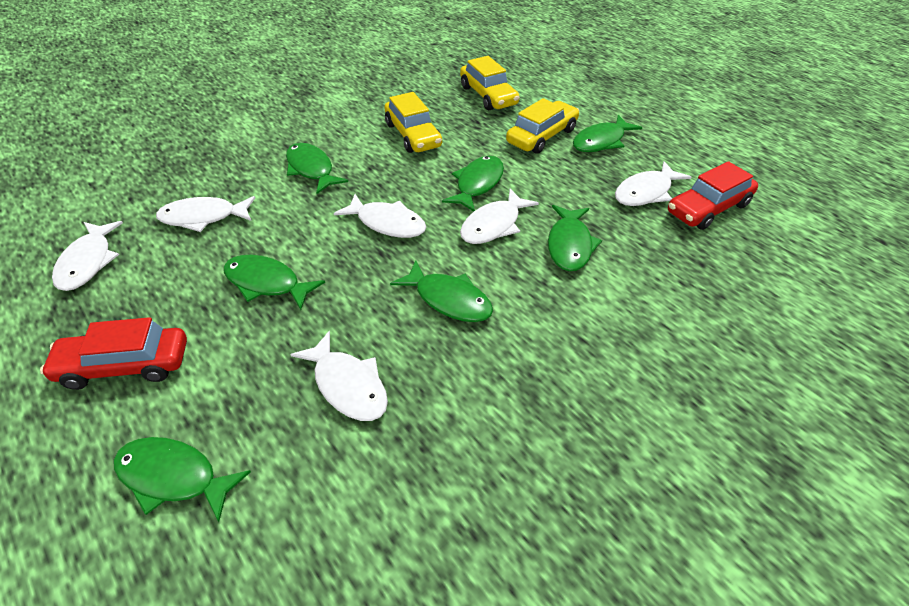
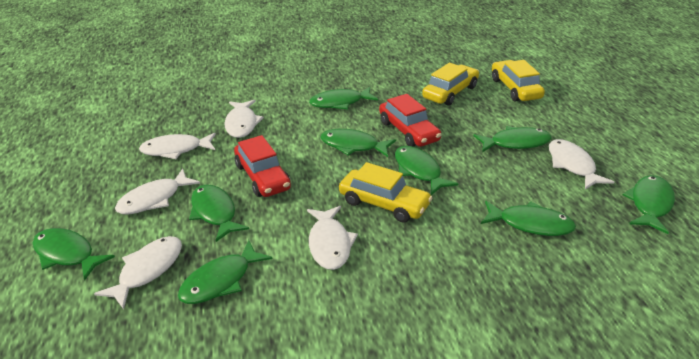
green fish: [113,437,251,522] [223,255,325,310] [286,143,348,194] [390,261,493,322] [442,156,504,212] [548,205,602,271] [573,115,643,152] = 7 -> [32,228,115,280] [178,240,272,304] [189,184,249,242] [309,87,378,109] [320,129,396,157] [395,146,458,195] [473,126,552,152] [481,201,576,236] [623,175,675,234] = 9

